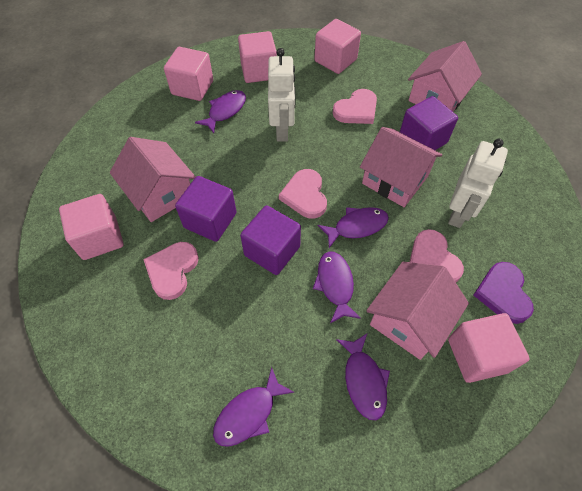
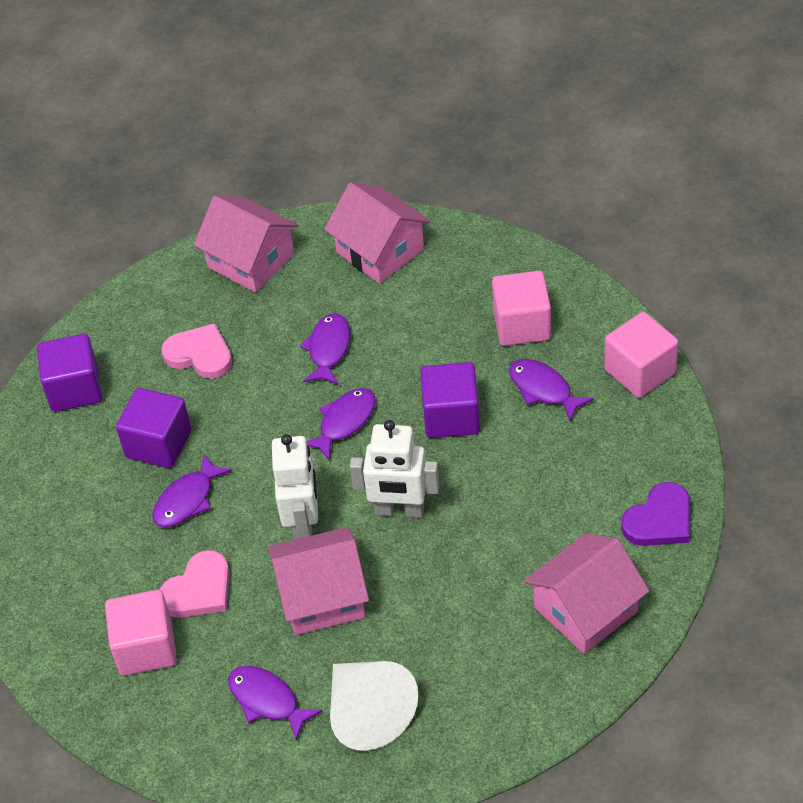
pink cube: [59,194,123,260] [164,47,213,101] [238,31,277,83] [314,19,361,74] [448,313,529,383] = 5 -> [105,590,177,676] [492,271,551,346] [604,312,678,398] = 3
pink heart: [143,242,199,300] [279,169,327,219] [333,89,377,124] [410,229,464,282] = 4 -> [159,550,230,618] [161,323,232,379] = 2
white cone: none = 0 -> [330,661,418,751] = 1

